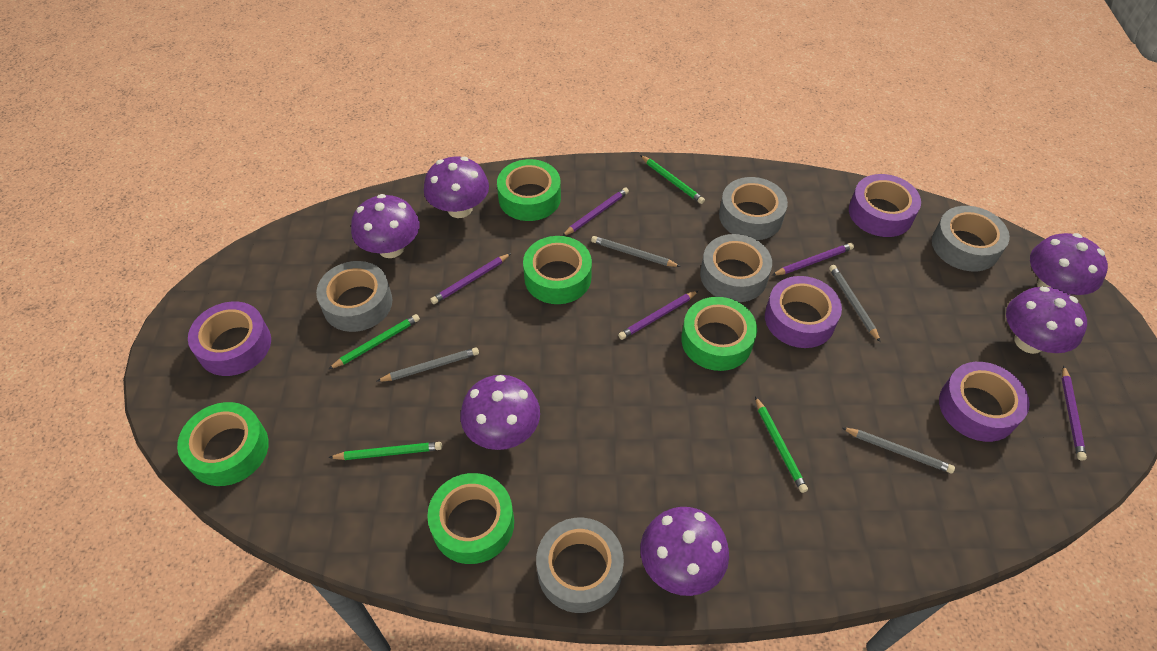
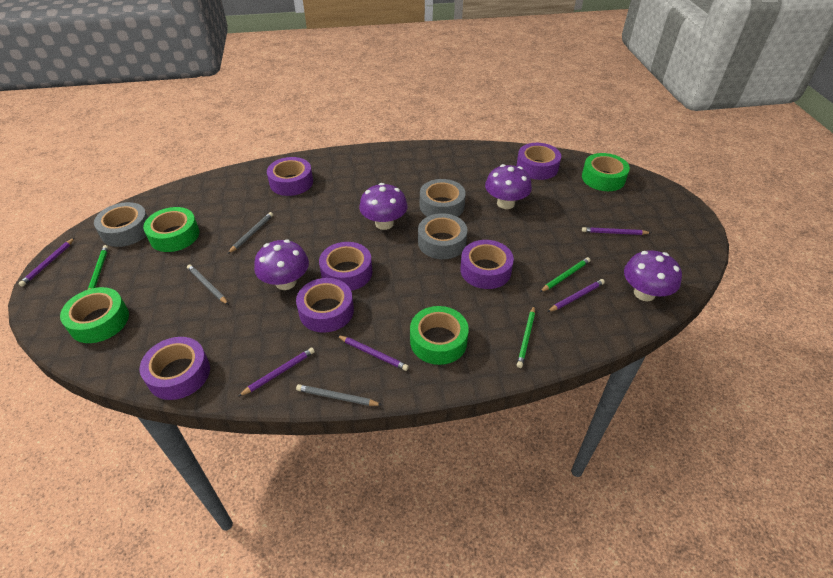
green pencil: [328,442,442,460] [329,314,420,369] [640,155,705,204] [755,396,808,493] = 4 -> [88,245,109,289] [517,306,535,368] [540,257,590,292] = 3
green tape: [177,402,269,486] [427,473,514,564] [497,159,561,221] [523,236,592,304] [681,297,757,371] = 5 -> [60,287,129,343] [143,207,199,252] [410,306,469,365] [582,153,630,191] = 4
grey pencil: [376,347,479,382] [591,236,681,267] [829,265,880,342] [842,427,955,473] = 4 -> [187,264,229,305] [228,212,273,254] [296,384,382,406] = 3
grey tape: [316,261,392,332] [536,518,624,613] [700,234,772,302] [719,177,788,240] [932,206,1010,272] = 5 -> [94,202,148,247] [418,213,467,259] [420,179,466,217] = 3
purple mushroom: [351,194,419,258] [424,157,489,218] [460,375,540,450] [640,507,729,596] [1006,286,1087,354] [1030,233,1108,295] = 6 -> [254,240,309,290] [359,183,408,230] [485,164,532,209] [624,250,682,301] = 4
purple tape: [188,302,271,376] [765,276,842,348] [849,174,921,237] [939,362,1030,442] = 4 -> [140,337,210,400] [267,157,313,196] [296,278,354,333] [319,242,372,291] [460,240,514,289] [516,143,561,180] = 6

